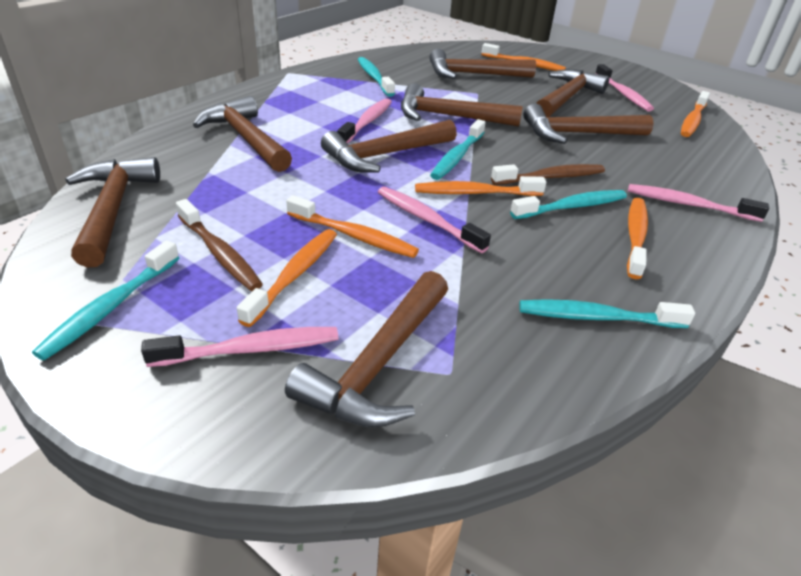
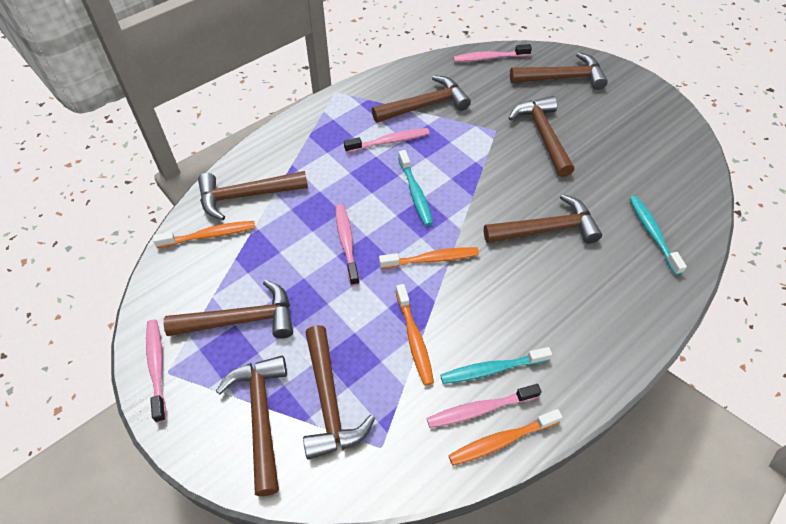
brown toothbrush: [176,199,263,291] [491,164,605,185] = 2 -> none = 0
orange toothbrush: [237,229,337,327] [286,195,419,258] [415,176,546,196] [481,43,566,71] [627,198,648,279] [681,91,710,137] = 6 -> [153,221,255,248] [379,247,479,269] [396,284,434,386] [448,409,562,466] = 4
turquoise toothbrush: [32,240,179,360] [358,57,395,97] [430,119,486,180] [510,190,627,219] [519,299,695,328] = 5 -> [398,150,433,226] [440,347,552,384] [629,196,687,275] = 3

